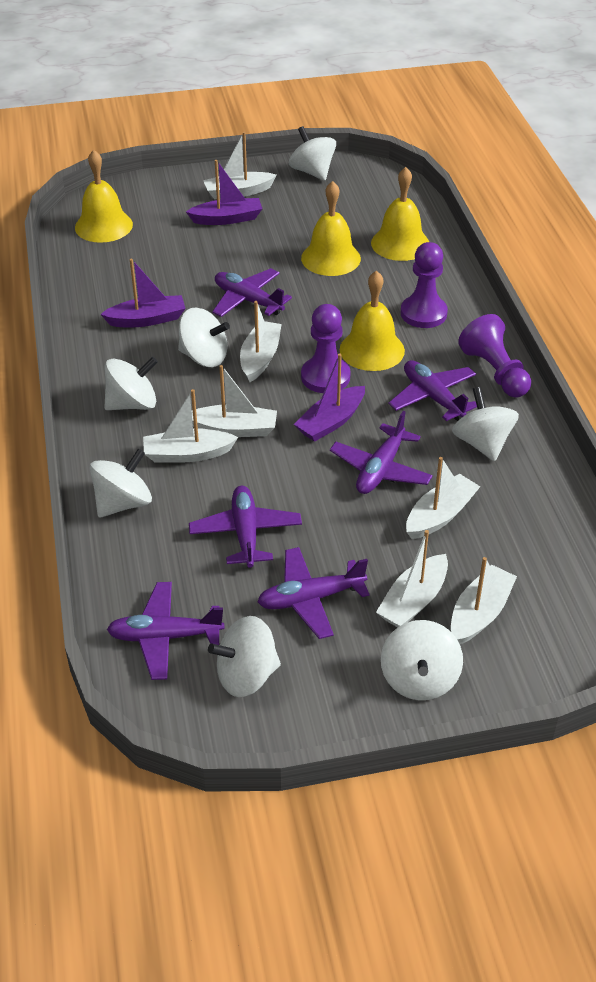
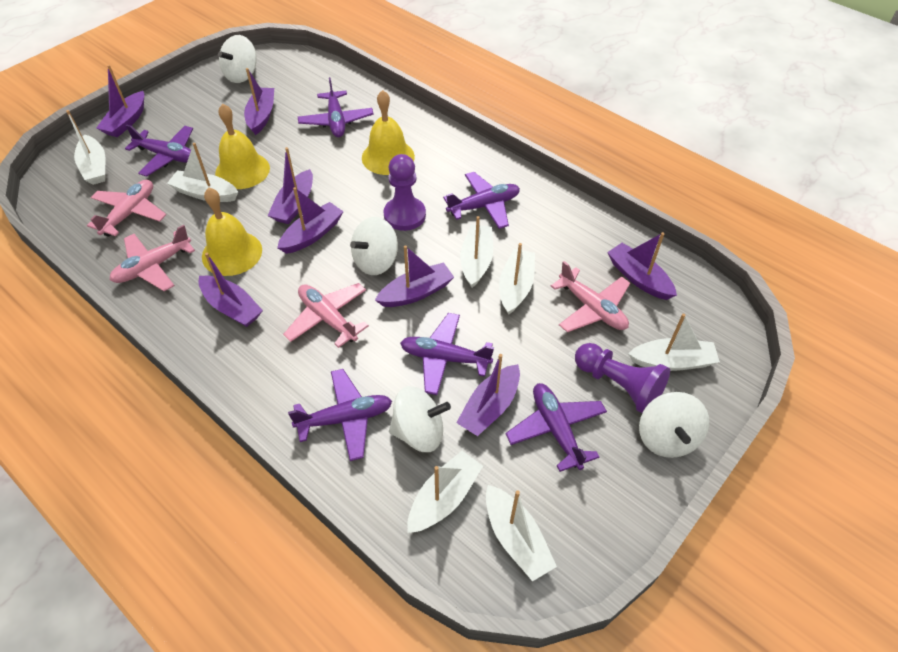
pink plane: none = 0 -> [87,180,166,237] [110,225,195,291] [283,283,369,348] [551,261,630,332] = 4
purple boat: [100,259,186,327] [186,160,262,225] [294,353,365,442] = 3 -> [96,65,144,137] [199,253,263,327] [244,68,274,135] [268,147,313,224] [277,187,344,254] [375,245,454,307] [456,354,520,436] [607,232,677,300] = 8
purple pawn: [301,304,351,393] [401,242,448,328] [458,314,531,398] = 3 -> [383,154,426,231] [575,343,670,413] = 2
white spinning top: [89,449,152,518] [104,357,158,410] [178,308,230,367] [208,616,281,697] [289,126,336,181] [381,620,463,700] [452,387,519,461] = 7 -> [218,35,257,83] [350,217,398,275] [389,386,451,452] [639,392,709,458] = 4
yellow bell: [75,150,133,243] [301,181,361,276] [340,270,405,371] [371,167,429,261] = 4 -> [202,188,262,276] [215,104,270,189] [362,90,415,175] = 3

